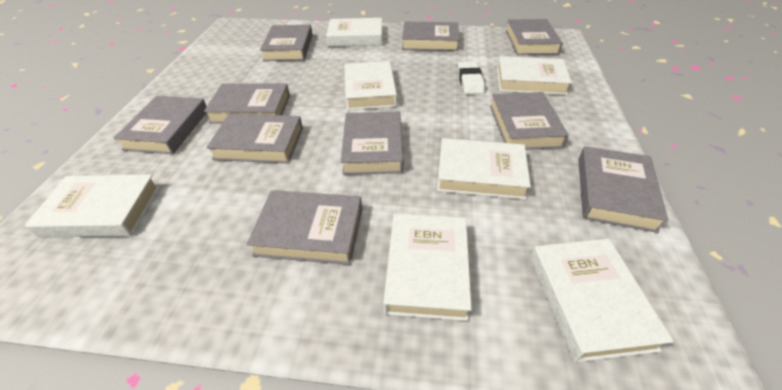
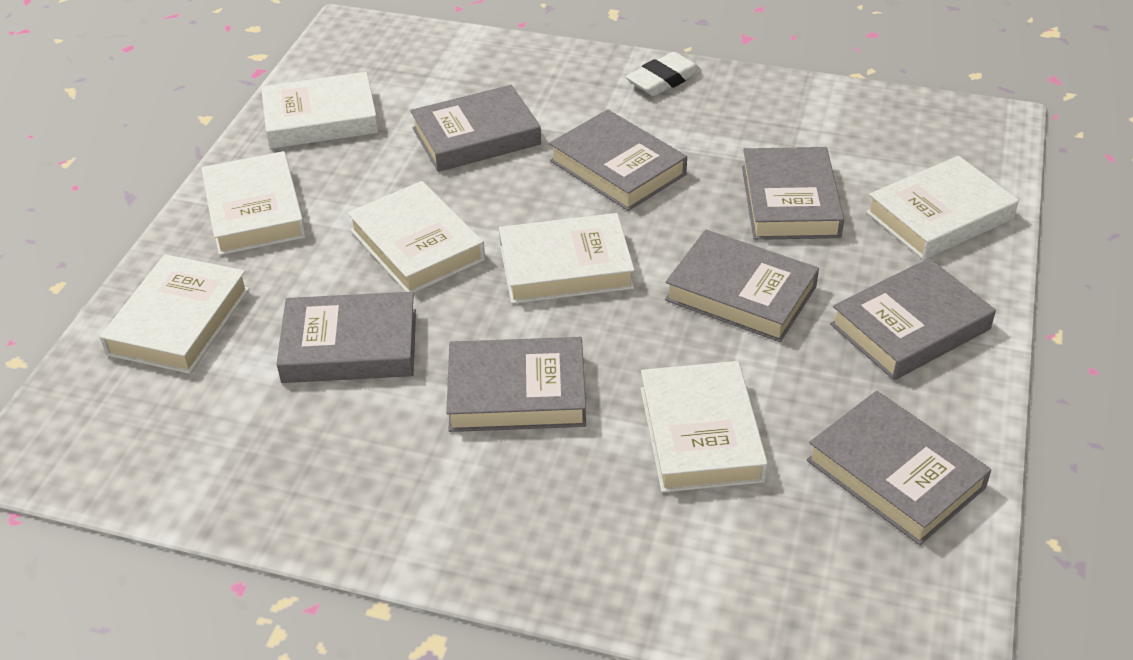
grey book: [114,96,207,154] [204,84,290,124] [206,114,303,163] [246,190,362,265] [260,25,313,61] [341,112,403,175] [402,22,459,51] [490,92,569,150] [506,19,563,55] [578,146,668,233] = 10 -> [276,292,416,383] [410,85,541,172] [446,337,586,432] [549,109,687,211] [665,230,819,342] [742,147,844,240] [807,391,992,545] [830,258,996,380] = 8

